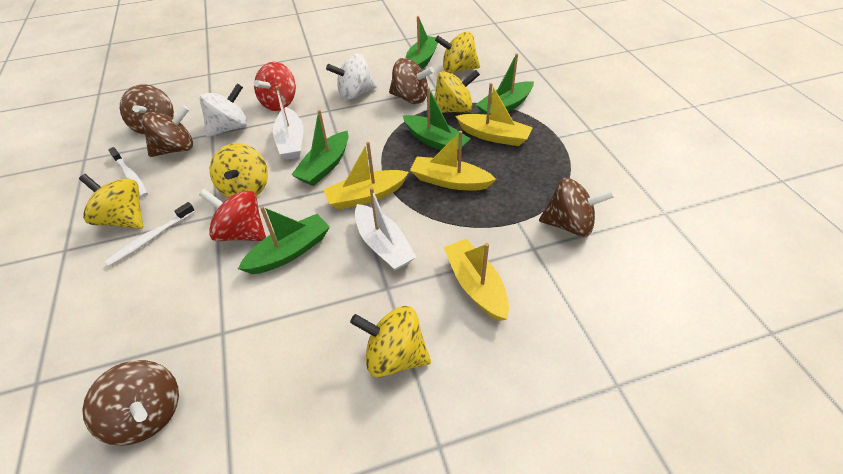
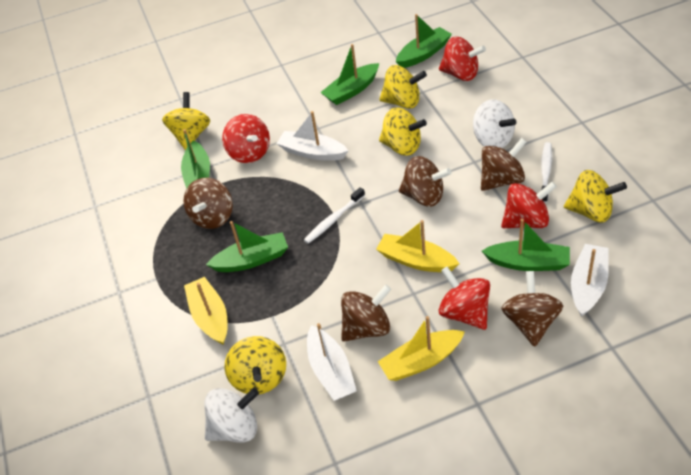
red spinning top: [199,189,266,241] [254,62,296,111] = 2 -> [222,114,270,163] [439,37,486,81] [439,266,490,330] [501,182,557,228] = 4
white boat: [273,86,303,160] [355,187,416,270] = 2 -> [276,111,349,161] [307,323,357,401] [571,244,609,317] = 3
yellow boat: [323,141,409,210] [410,131,496,190] [444,239,509,321] [456,83,533,146] = 4 -> [184,277,228,345] [376,220,460,272] [378,316,465,381] = 3

